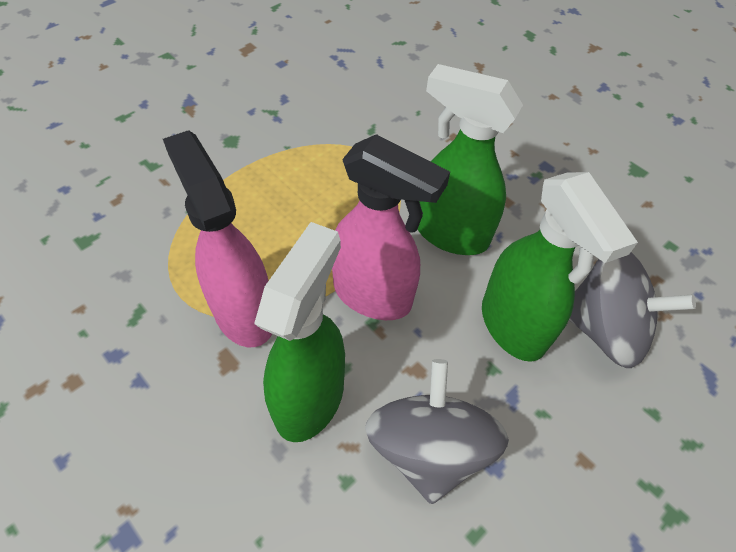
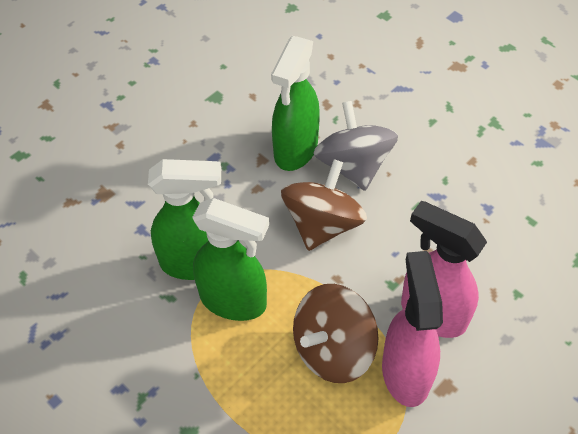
brown spinning top: none = 0 -> [281,159,367,251] [293,284,378,383] = 2
grey spinning top: [365,359,509,504] [569,252,696,368] = 2 -> [313,101,398,191] = 1

